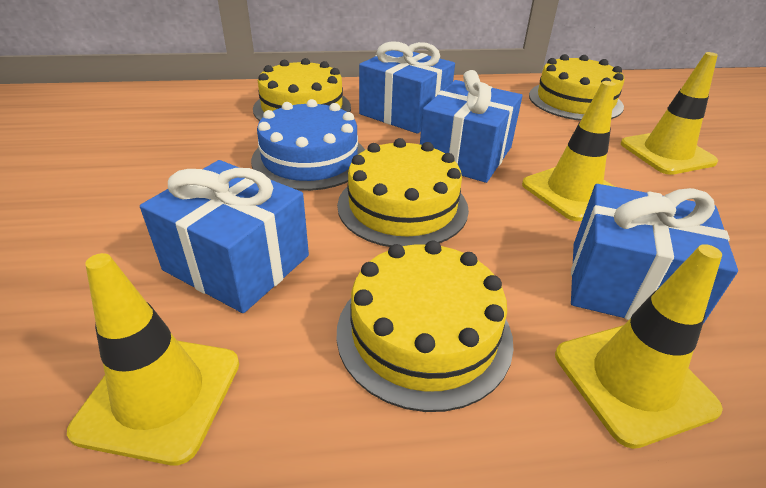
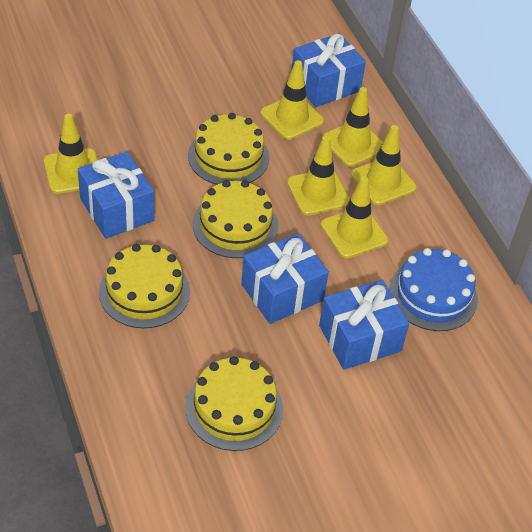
yellow traffic cone: [67,253,239,465] [522,81,615,221] [555,244,723,449] [621,52,718,175] = 4 -> [44,114,98,194] [260,60,324,140] [287,136,350,216] [321,177,388,258] [322,87,383,167] [351,125,417,205] = 6

